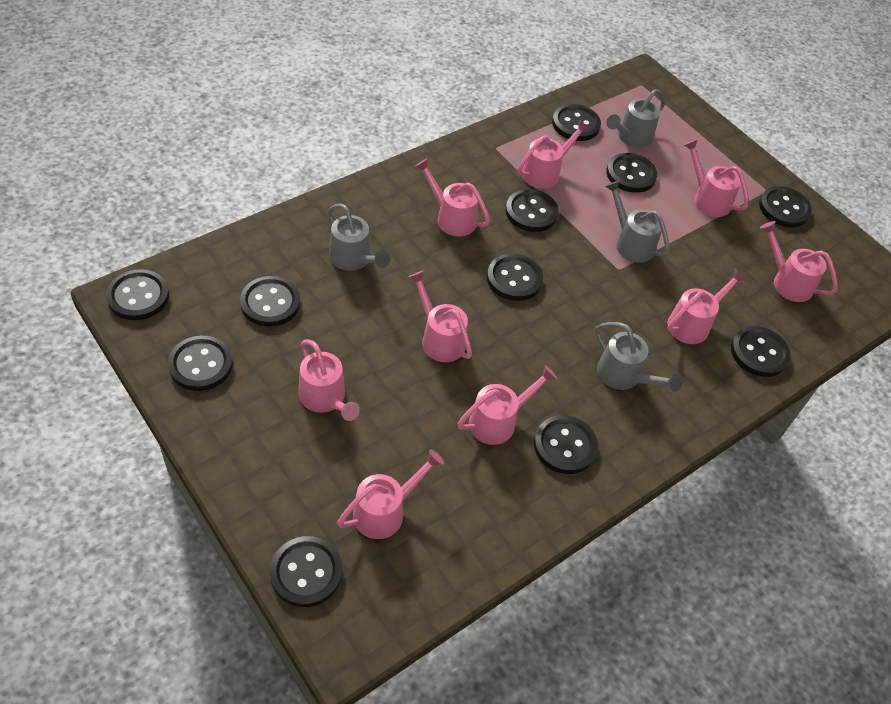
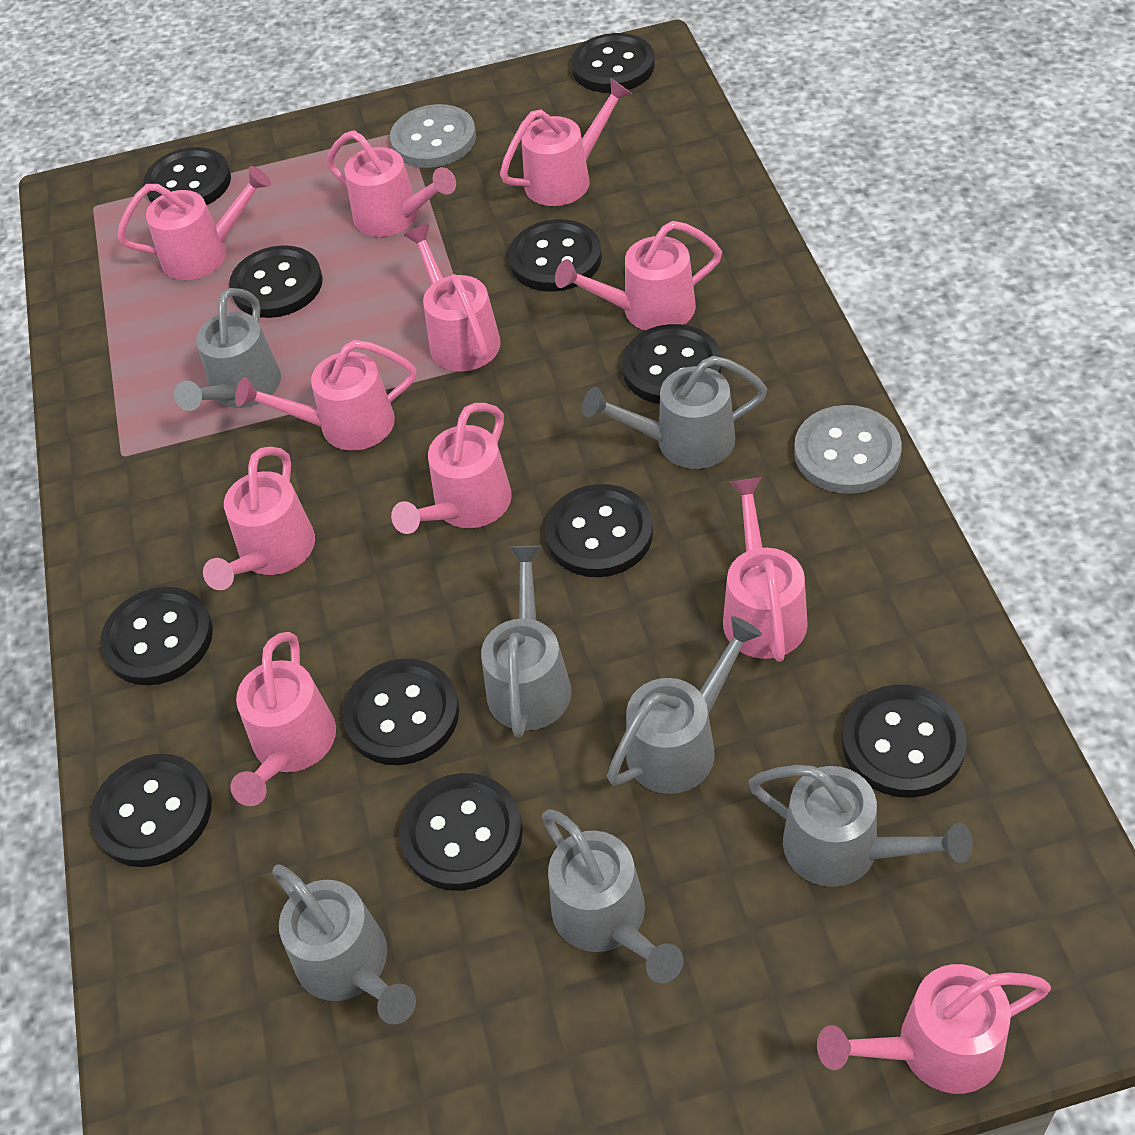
grey button: none = 0 -> [390,104,476,168] [794,405,902,494] = 2
grey watering can: [328,204,390,271] [595,322,683,392] [605,180,670,263] [606,89,665,148] = 4 -> [174,288,281,411] [272,865,416,1024] [481,546,572,737] [542,809,683,983] [582,356,767,469] [607,616,762,794] [749,765,973,887] = 7
pink watering can: [298,339,360,421] [337,450,444,539] [408,271,472,362] [415,158,490,236] [458,365,557,445] [518,120,590,189] [667,268,747,344] [684,139,748,217] [760,221,838,302] = 9 -> [117,166,271,280] [203,447,315,590] [230,632,336,806] [235,340,417,451] [327,130,456,237] [391,403,512,534] [404,224,501,372] [500,79,632,206] [555,221,722,331] [723,477,808,662] [817,964,1051,1094] = 11

